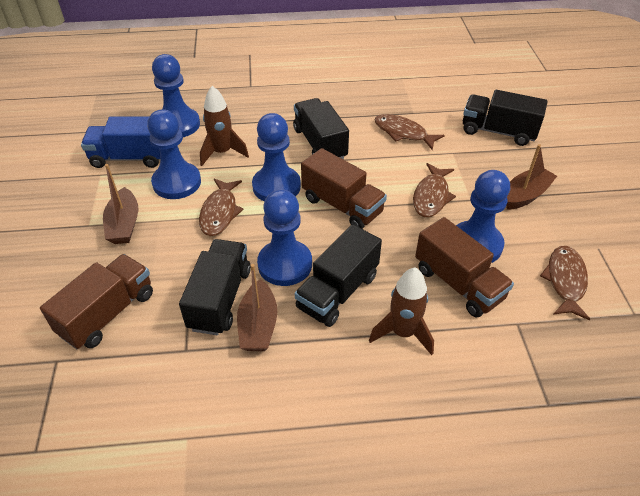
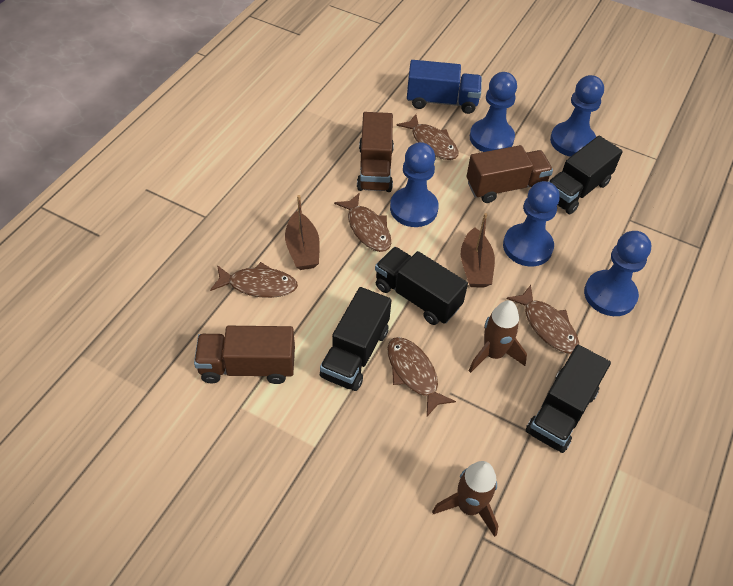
brown boat: [103,164,138,244] [237,264,277,351] [506,144,557,210] = 3 -> [285,195,320,270] [461,213,495,288] = 2
brown fish: [199,179,244,236] [375,114,445,150] [413,163,456,217] [540,246,590,320] = 4 -> [210,262,298,298] [334,193,391,252] [387,337,456,416] [396,114,458,160] [506,285,579,354] = 5

